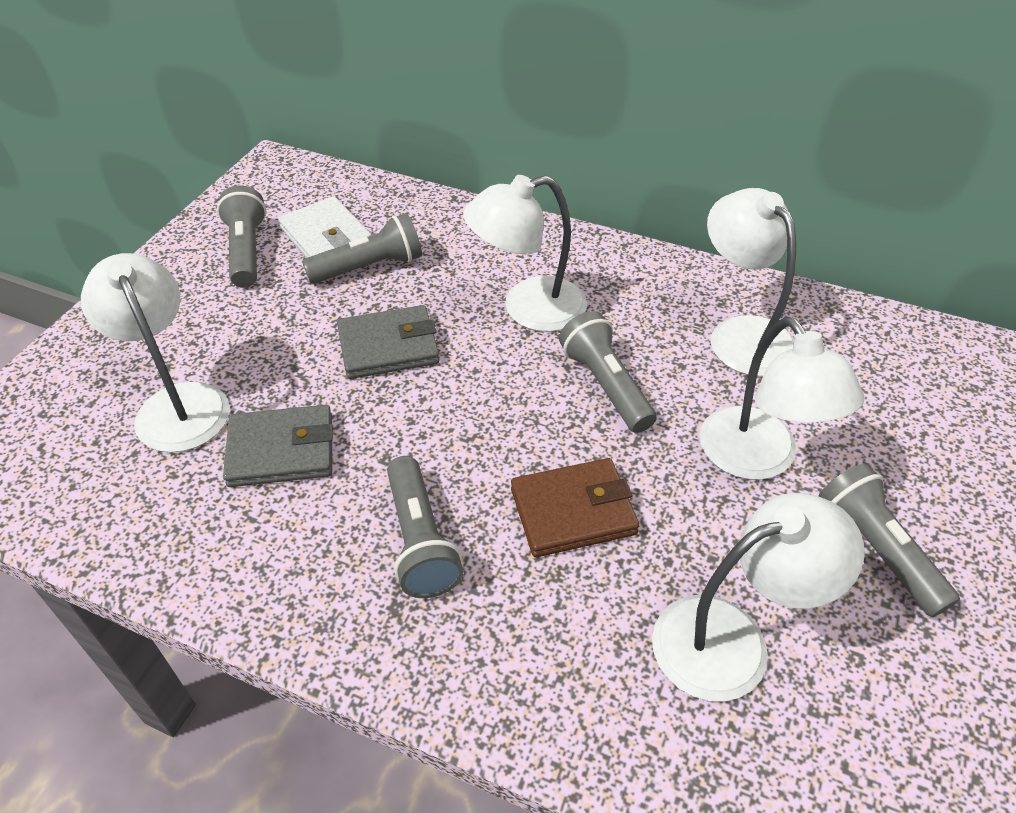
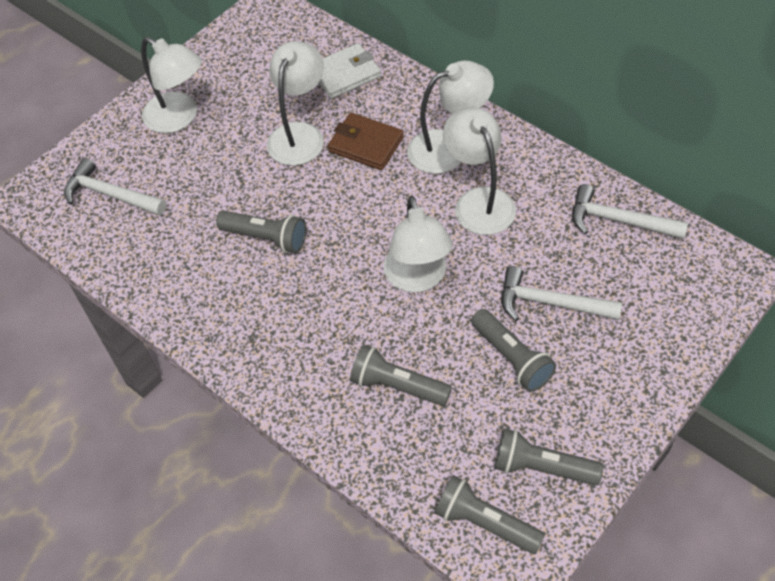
grey wallet: [223,405,333,487] [337,305,440,379] = 2 -> none = 0
white hammer: none = 0 -> [64,158,166,216] [501,266,622,321] [572,184,688,239] = 3

